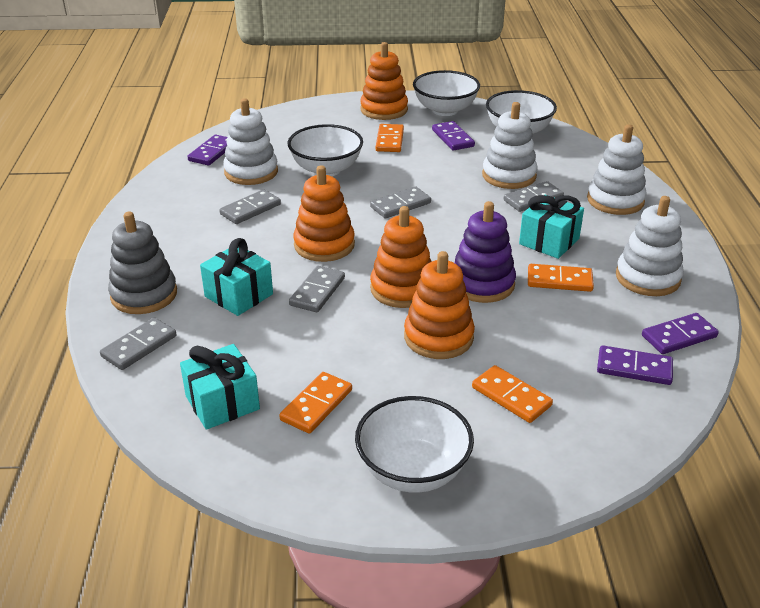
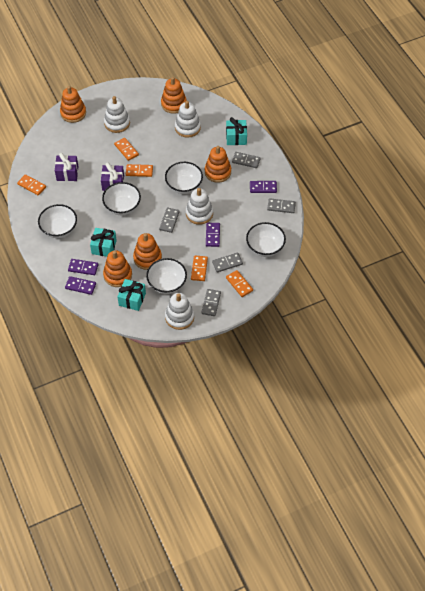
grey stacking toy: [108,212,177,314] = 1 -> none = 0
orange domino: [279,372,352,434] [376,124,404,152] [472,365,553,423] [528,264,594,292] = 4 -> [17,174,46,195] [114,138,139,161] [126,164,153,177] [191,255,208,281] [226,270,253,297] = 5
orange stacking toy: [293,165,355,262] [360,42,408,120] [370,206,432,308] [404,251,475,359] = 4 -> [60,86,86,123] [103,250,132,287] [133,233,162,270] [161,77,187,114] [205,146,231,183] = 5
purple gift: none = 0 -> [55,153,78,181] [101,162,124,191] = 2
purple stacking toy: [454,201,516,303] = 1 -> none = 0
white bowl: [287,124,363,176] [355,396,474,493] [413,70,480,116] [486,90,557,134] = 4 -> [38,204,77,238] [102,182,141,215] [146,258,187,294] [165,162,203,194] [246,222,286,257] = 5

